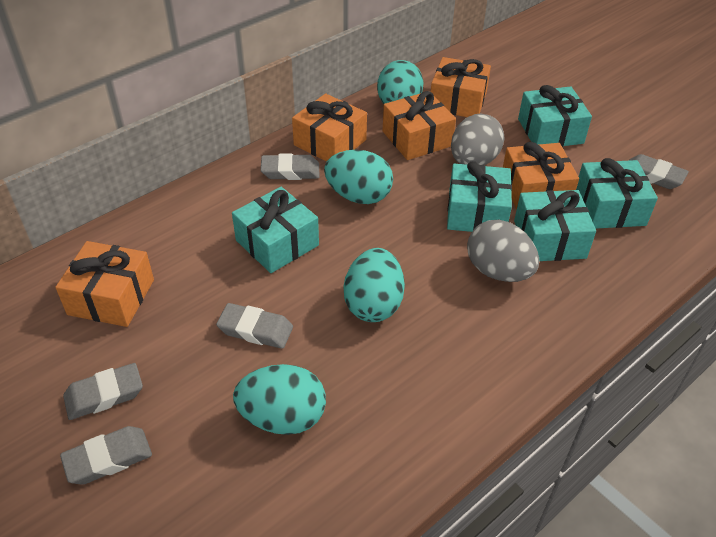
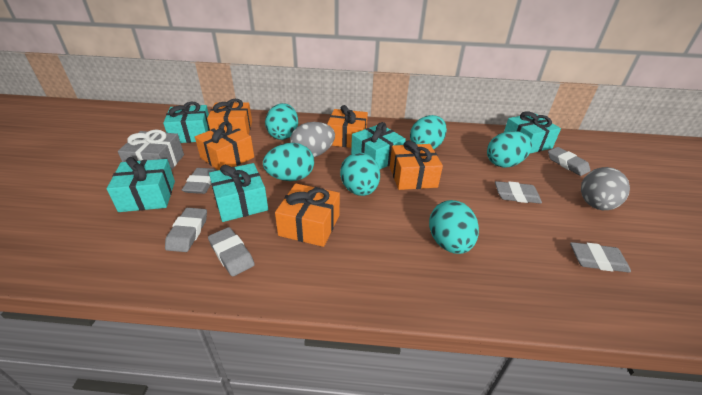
grey eraser: [60,426,152,485] [63,363,143,420] [216,303,293,349] [261,153,319,180] [629,154,689,189] = 5 -> [165,208,207,252] [182,168,217,194] [208,227,255,277] [495,181,542,204] [548,147,591,176] [570,242,631,273] = 6
grey gift: none = 0 -> [118,130,184,170] = 1
turquoise egg: [233,364,326,435] [324,150,393,204] [344,248,405,322] [377,60,424,104] = 4 -> [263,143,314,181] [265,103,298,140] [340,153,380,196] [410,115,447,150] [429,200,479,254] [487,131,532,168] = 6

